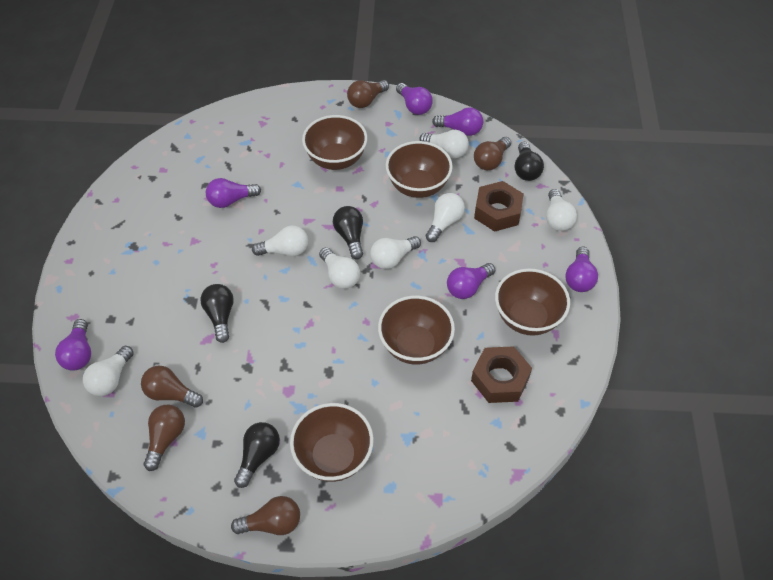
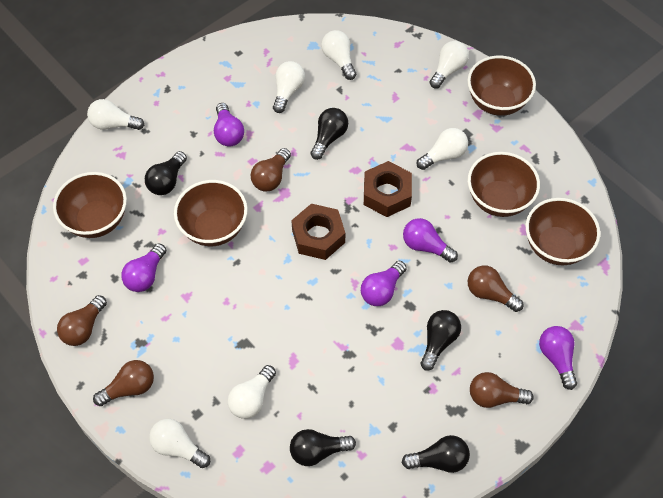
black light bulb: [200,284,234,343] [234,422,280,488] [333,206,363,260] [515,142,544,181] = 4 -> [145,151,187,195] [290,429,356,466] [310,108,348,160] [402,435,470,473] [420,310,461,371] = 5
purple light bulb: [55,319,91,371] [206,178,261,208] [396,83,432,115] [432,107,483,136] [447,263,495,299] [566,247,598,292] = 6 -> [121,243,167,292] [214,103,244,146] [361,261,407,306] [403,218,458,263] [539,326,577,390] = 5

